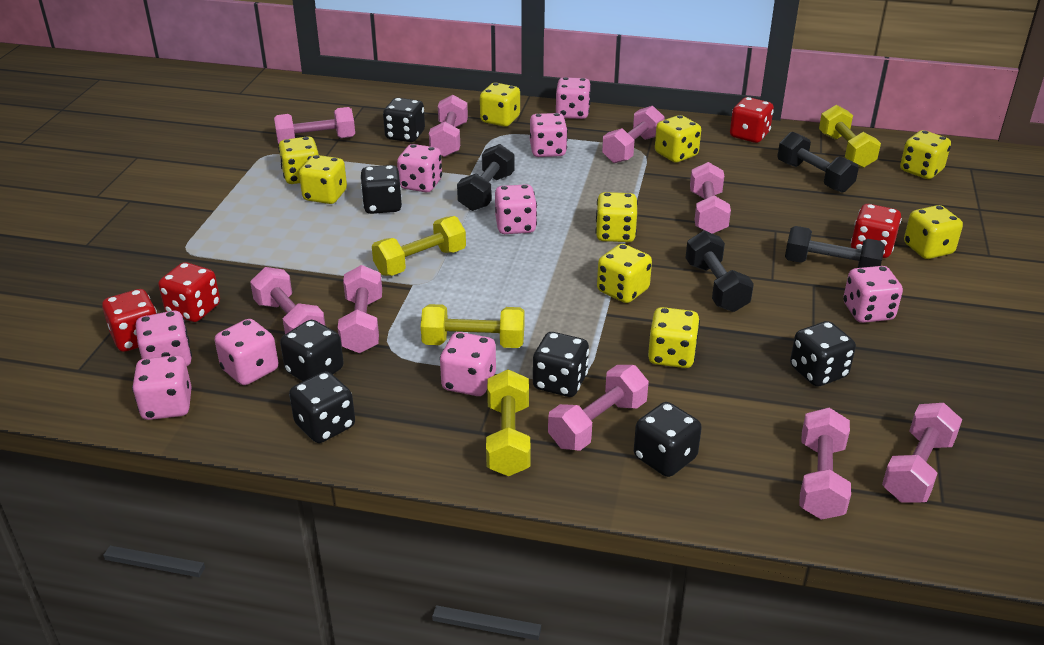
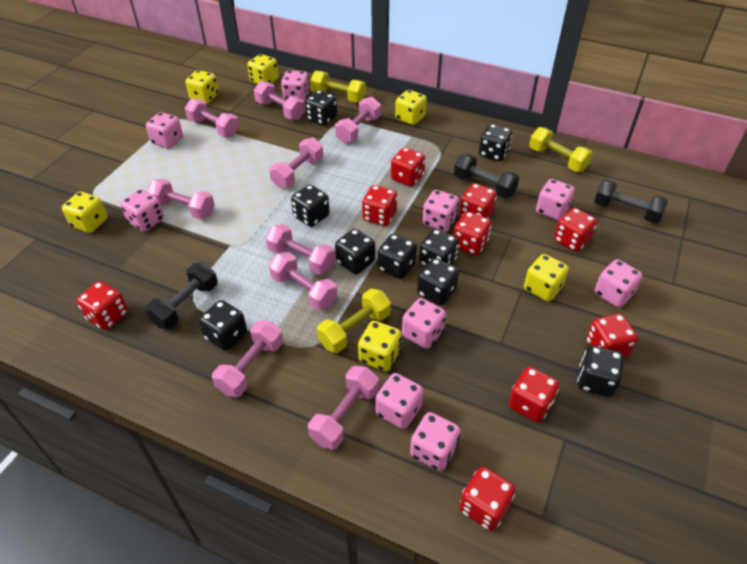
black dice: [280,320,344,381] [289,371,355,443] [360,165,402,214] [383,98,425,142] [533,332,589,397] [634,402,702,477] [790,321,856,387] = 7 -> [199,300,247,351] [291,184,330,227] [305,90,337,126] [335,229,375,274] [378,234,417,279] [417,258,459,305] [419,229,459,267] [479,124,512,161] [578,346,624,397] = 9
black dumbbell: [457,144,515,211] [686,231,754,312] [778,132,859,193] [785,226,885,268] = 4 -> [145,263,218,329] [454,154,519,198] [594,179,668,224] = 3
red dice: [102,289,157,352] [158,262,220,322] [730,97,774,143] [851,204,902,258] = 4 -> [76,281,128,330] [362,185,397,226] [391,147,425,187] [453,212,491,255] [459,183,497,219] [459,467,515,531] [508,367,559,423] [554,208,597,252] [586,314,638,357] = 9
yellow dice: [278,136,319,184] [299,155,347,204] [480,83,520,127] [595,192,638,242] [597,244,652,303] [648,307,700,368] [655,115,701,163] [900,130,951,179] [904,205,963,259] = 9 -> [62,192,108,233] [186,70,219,103] [247,54,279,84] [358,321,402,372] [395,90,427,125] [524,254,569,302] = 6
yellow dumbbell: [372,216,466,276] [421,304,524,348] [486,369,531,476] [819,105,881,168] = 4 -> [310,71,366,102] [317,289,391,353] [529,127,593,172] = 3

